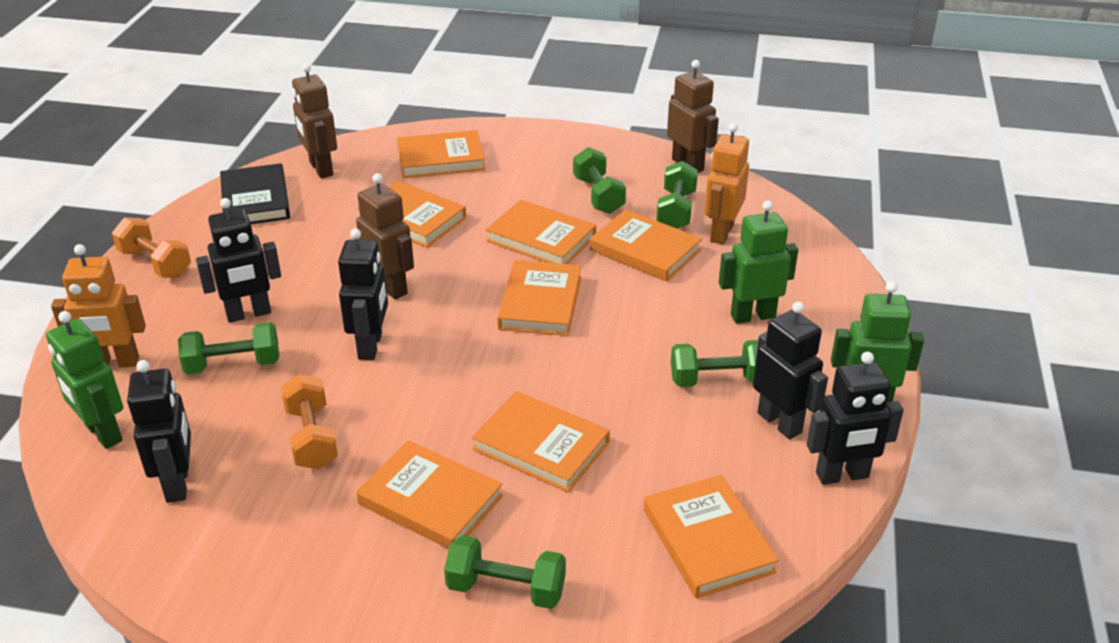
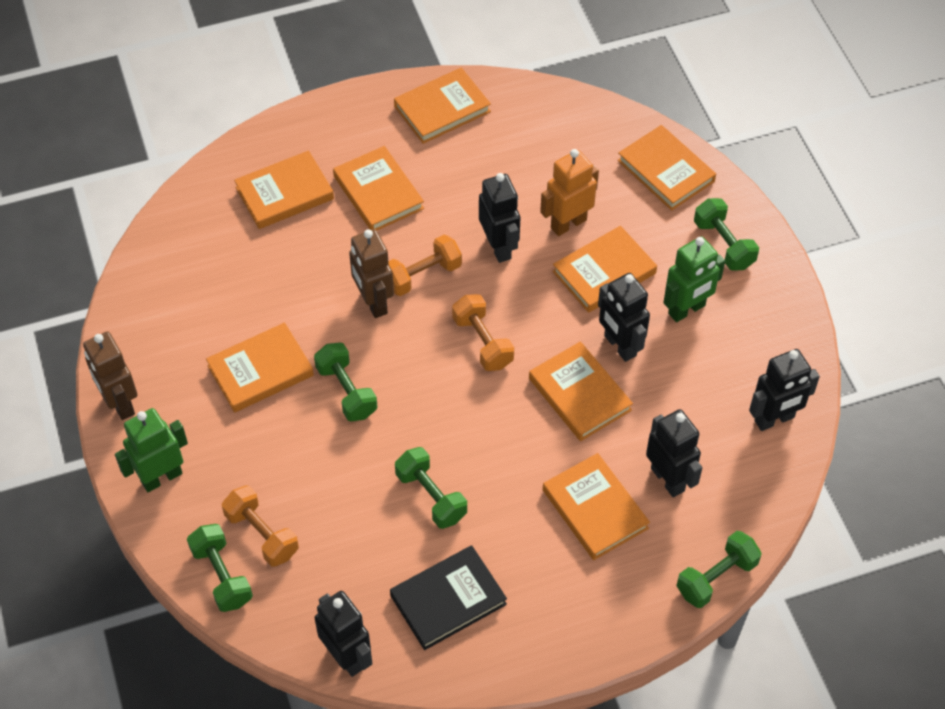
brown robot: [292,63,337,178] [356,173,414,299] [667,60,719,173] = 3 -> [83,331,138,420] [349,229,394,318] = 2
green robot: [46,311,123,449] [719,200,798,324] [831,281,924,403] = 3 -> [115,408,188,492] [663,237,725,322] = 2
orange dumbbell: [112,217,191,278] [281,374,338,469] = 2 -> [222,485,299,567] [388,234,462,296] [452,294,514,371] = 3
orange robot: [51,244,146,368] [704,123,749,245] = 2 -> [540,149,599,236] = 1

